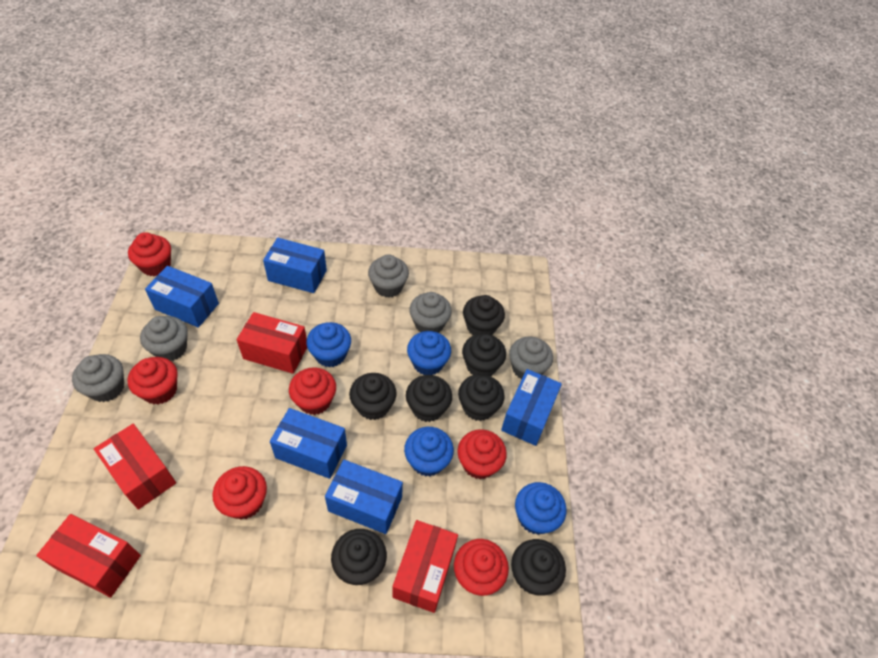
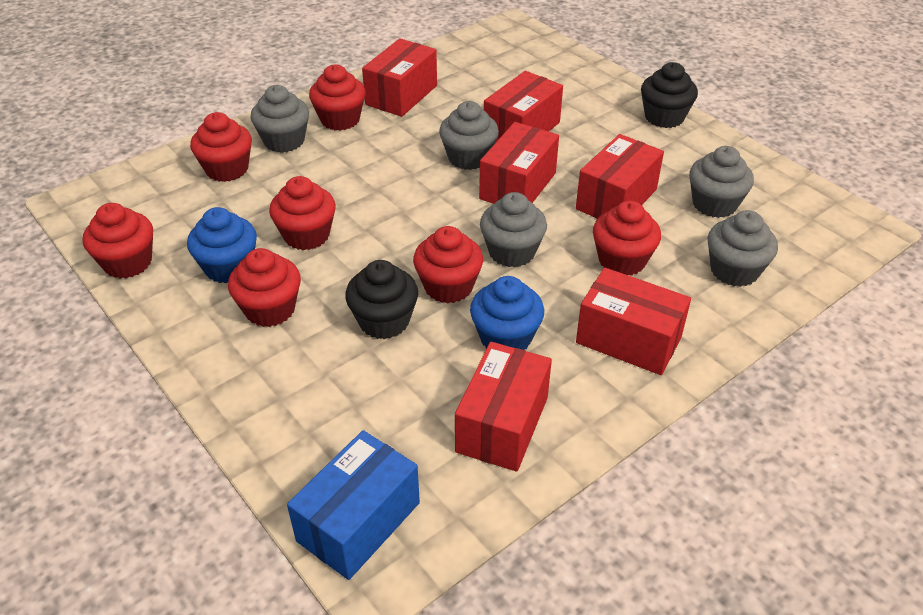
black cupcake: [331,529,387,585] [349,373,397,420] [406,375,452,422] [458,374,505,421] [462,334,506,376] [463,295,505,336] [511,539,566,596] = 7 -> [345,260,418,339] [641,62,698,128] = 2
blue box: [145,266,219,328] [263,238,327,293] [270,408,347,479] [325,460,403,534] [501,369,562,446] = 5 -> [287,430,420,580] = 1
blue cupcake: [306,322,351,367] [404,427,454,476] [407,331,451,375] [515,482,567,535] = 4 -> [187,207,257,283] [470,276,544,350] = 2
red box: [36,514,141,598] [94,424,176,510] [237,312,307,374] [393,520,458,613] = 4 -> [362,38,437,117] [455,342,552,472] [479,122,559,204] [484,71,563,143] [576,134,664,219] [576,267,691,375] = 6
red cupcake: [127,357,178,404] [128,232,171,276] [213,466,267,520] [289,367,336,415] [454,539,509,596] [457,429,507,479] = 6 -> [83,203,153,278] [190,112,252,182] [228,248,301,327] [269,176,336,250] [309,64,366,131] [413,226,483,304] [593,200,661,276] = 7

